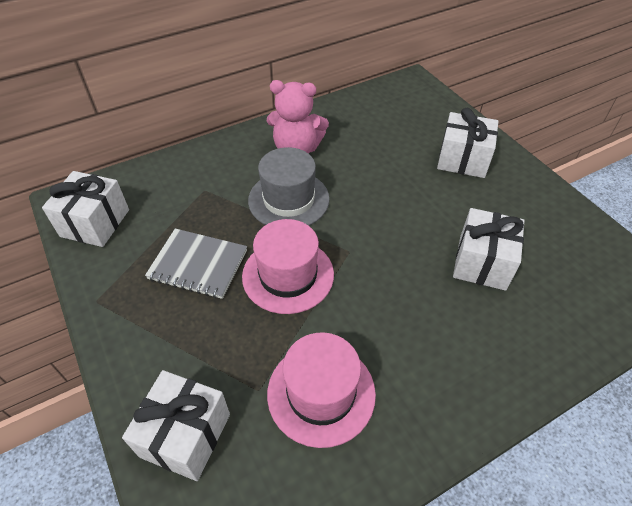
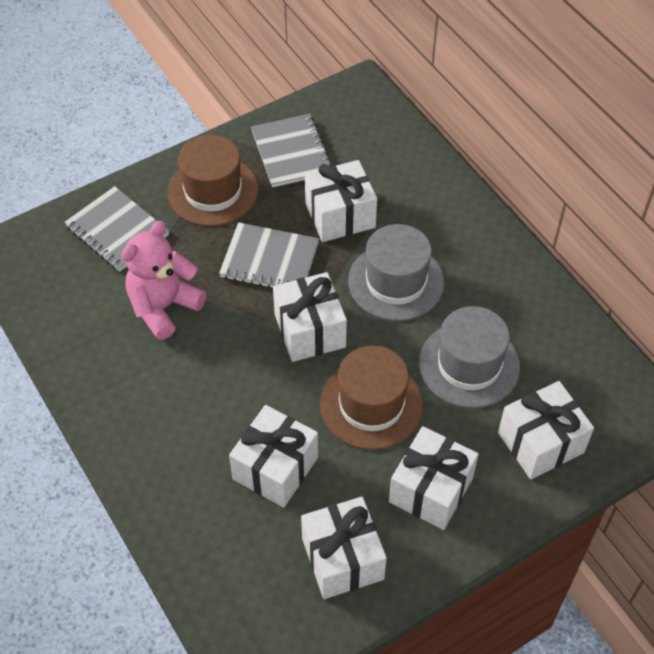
brown hat: none = 0 -> [167,135,258,226] [320,346,423,450] = 2
grey hat: [248,147,330,226] = 1 -> [348,224,444,321] [419,306,520,408] = 2
grey notebook: [145,229,247,299] = 1 -> [65,186,169,272] [219,222,319,288] [251,114,333,187] = 3
pink hat: [242,219,334,314] [267,332,376,448] = 2 -> none = 0
white gift: [42,171,129,247] [122,370,230,481] [437,108,499,178] [453,208,525,291] = 4 -> [229,405,318,508] [273,272,347,362] [301,497,387,599] [305,160,377,242] [389,426,478,530] [498,381,594,479] = 6

